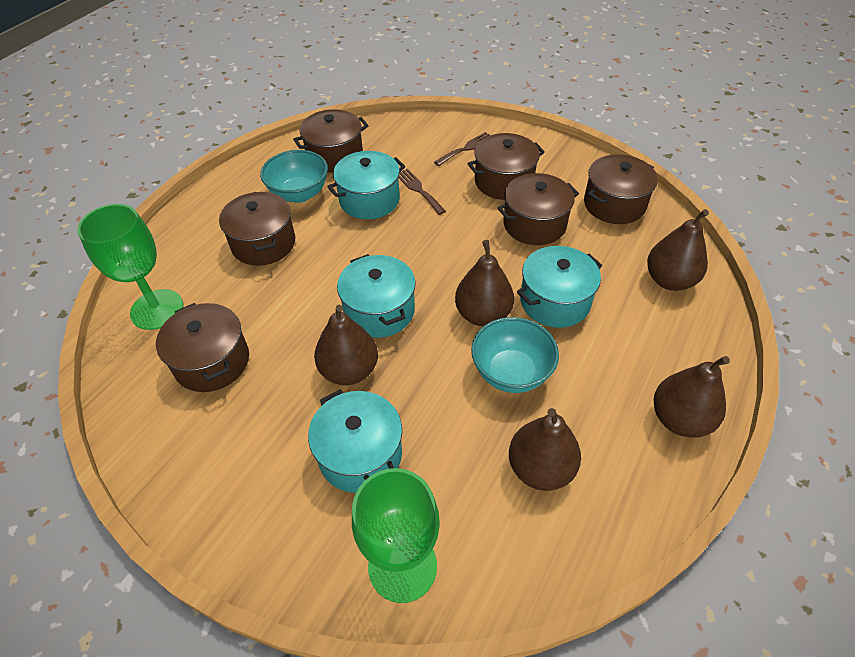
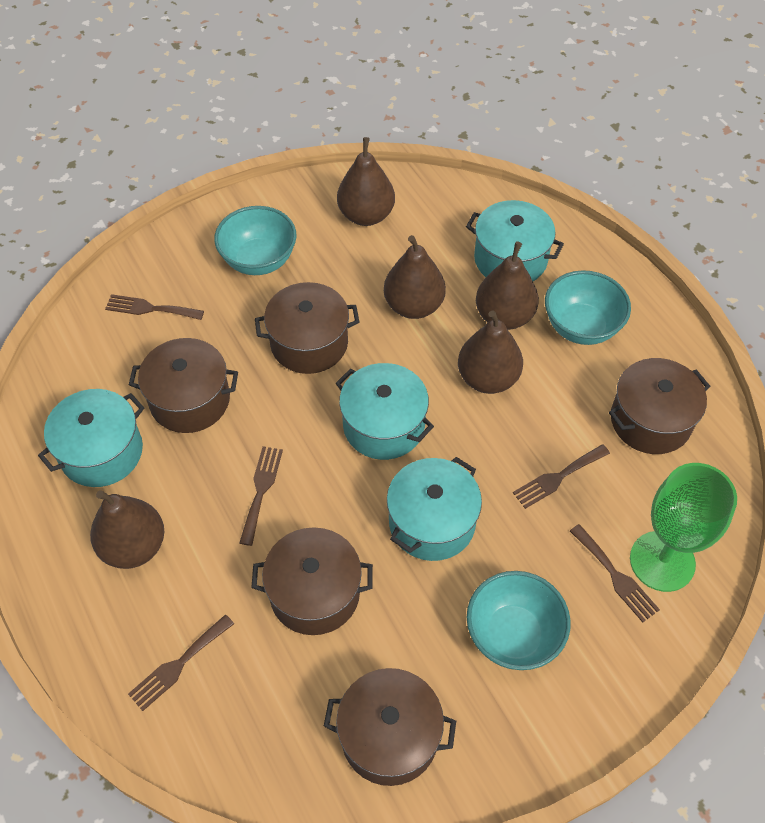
brown fork: [398,169,446,215] [434,132,490,166] = 2 -> [105,294,204,320] [128,614,234,711] [239,446,283,546] [513,444,610,509] [570,524,660,622] = 5
brown pot: [156,303,249,392] [219,192,295,266] [293,109,369,173] [468,133,545,200] [498,173,579,245] [584,154,658,224] = 6 -> [129,338,238,433] [251,527,373,635] [255,282,360,374] [324,668,456,786] [609,358,710,454] = 5
green goblet: [77,204,183,330] [352,468,440,603] = 2 -> [630,463,737,592] = 1
turquoise bowl: [260,150,328,203] [471,317,559,393] = 2 -> [214,206,296,275] [467,571,571,670] [545,270,631,345] = 3

